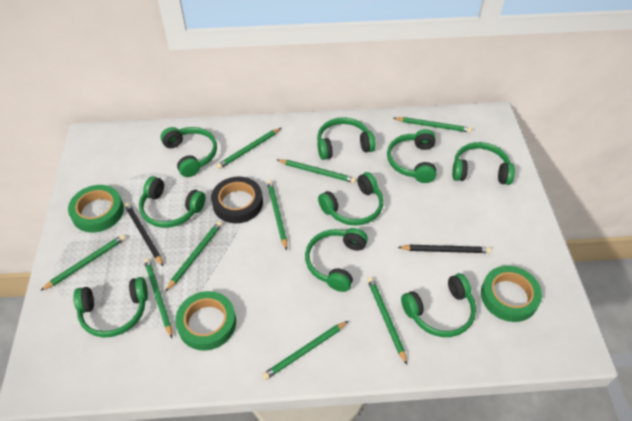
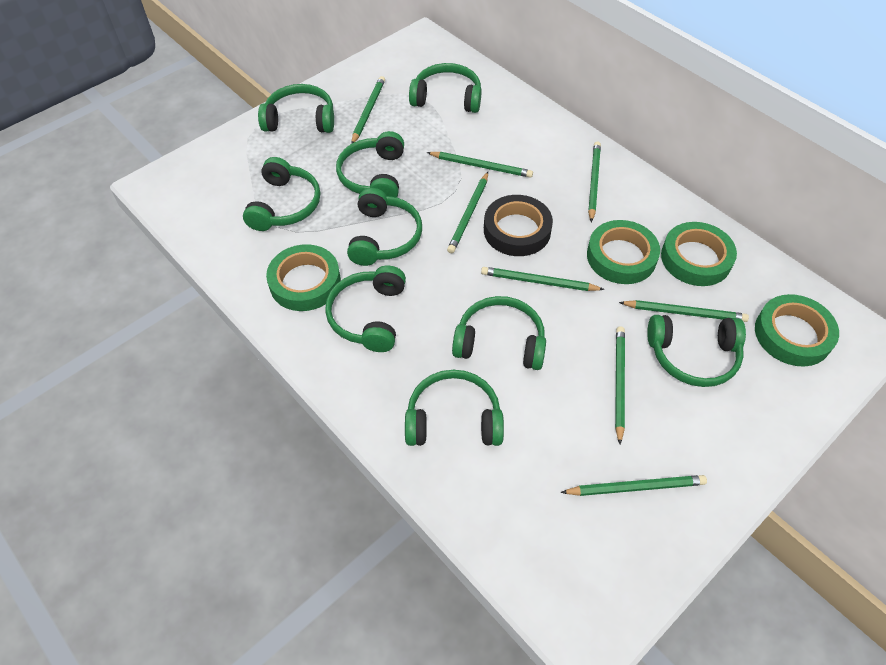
black pencil: [124,203,164,267] [398,245,491,253] = 2 -> none = 0
green pencil: [40,234,126,291] [144,258,172,338] [165,221,222,292] [216,128,281,169] [262,321,348,380] [267,180,287,250] [278,159,356,183] [367,277,407,365] [394,117,472,133] = 9 -> [351,76,385,144] [427,152,533,178] [447,172,488,253] [481,267,605,291] [561,475,707,496] [588,141,601,222] [615,326,625,444] [619,300,749,322] = 8
green tape: [68,185,124,233] [175,291,236,351] [481,266,542,322] = 3 -> [266,244,341,311] [587,220,660,284] [661,222,737,286] [755,294,839,366] = 4

